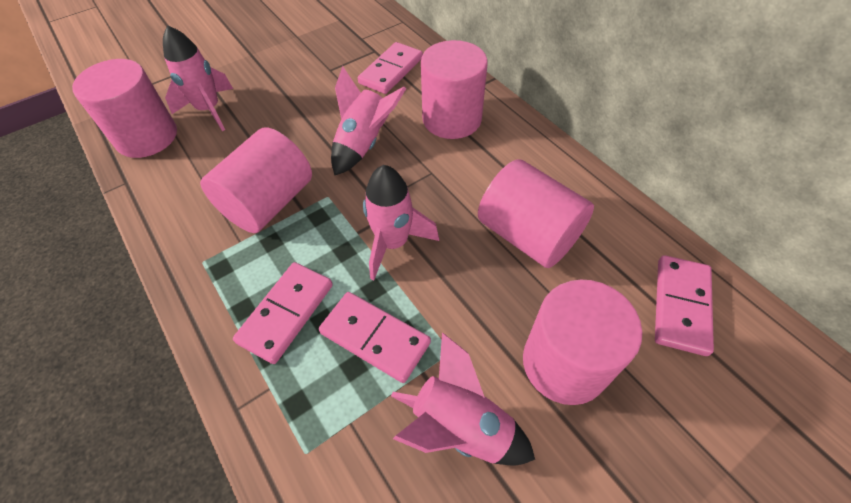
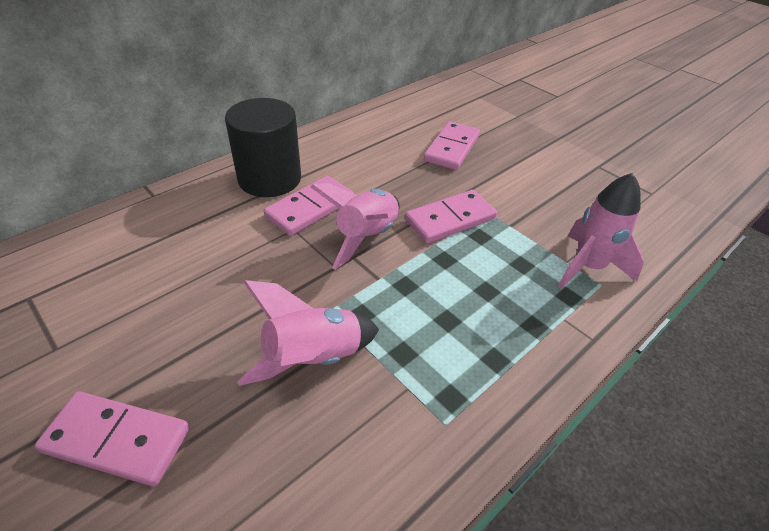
black cylinder: none = 0 -> [225,98,301,197] = 1
pink cylinder: [72,59,177,158] [200,127,312,233] [421,40,488,139] [478,159,594,268] [523,280,642,405] = 5 -> none = 0
pink rocket: [163,25,233,131] [331,66,406,175] [363,165,439,280] [391,332,535,465] = 4 -> [237,280,379,386] [311,183,400,270] [558,173,644,289] = 3

